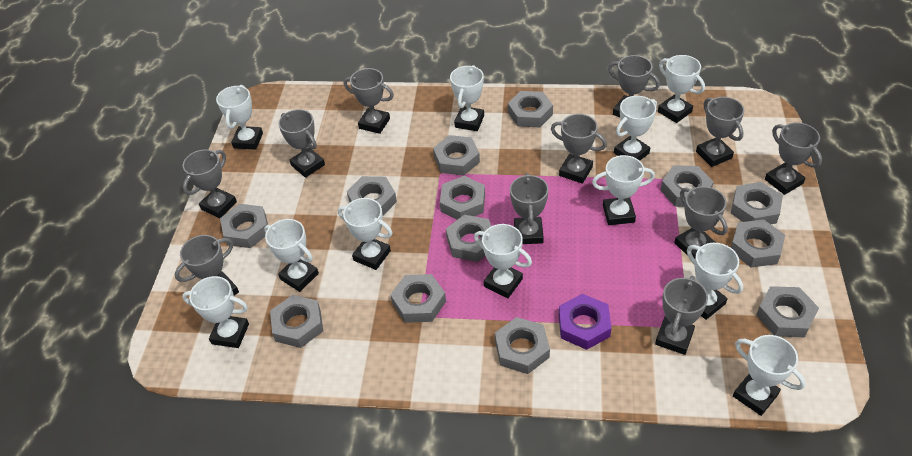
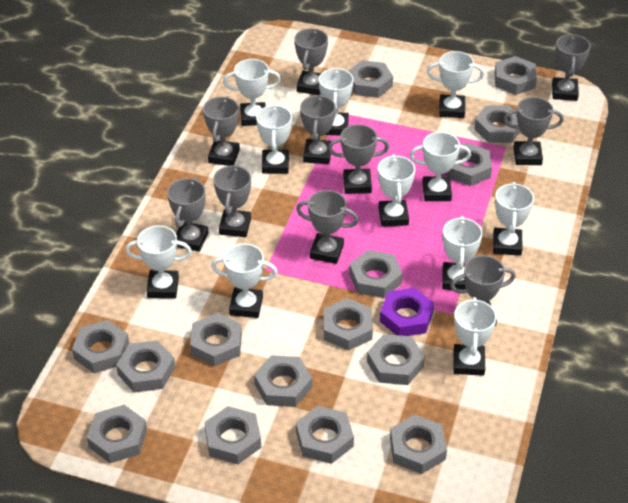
grey nut: [220,204,268,248] [270,295,323,348] [347,176,397,216] [390,274,446,323] [433,135,480,176] [440,176,485,220] [446,215,491,262] [495,317,550,374] [508,91,553,127] [661,165,714,207] [731,182,783,224] [731,219,785,267] [756,286,819,337] = 13 -> [72,320,129,373] [87,405,147,463] [116,340,175,393] [190,313,242,366] [204,406,261,464] [254,355,312,407] [296,406,354,464] [323,298,373,351] [348,60,393,98] [349,250,403,298] [367,334,425,385] [390,414,447,474] [447,143,492,186] [474,105,520,143] [495,56,537,95] = 15
grey trophy: [175,235,239,295] [183,149,237,218] [278,109,325,178] [344,68,394,134] [510,173,548,244] [551,114,607,184] [608,55,660,117] [655,276,708,355] [674,186,728,259] [696,97,745,167] [765,122,822,195] = 11 -> [167,177,209,252] [203,96,240,166] [213,164,251,237] [294,28,328,95] [296,190,359,264] [300,94,336,164] [328,124,389,194] [450,255,516,327] [504,97,564,165] [552,34,591,101] = 10

